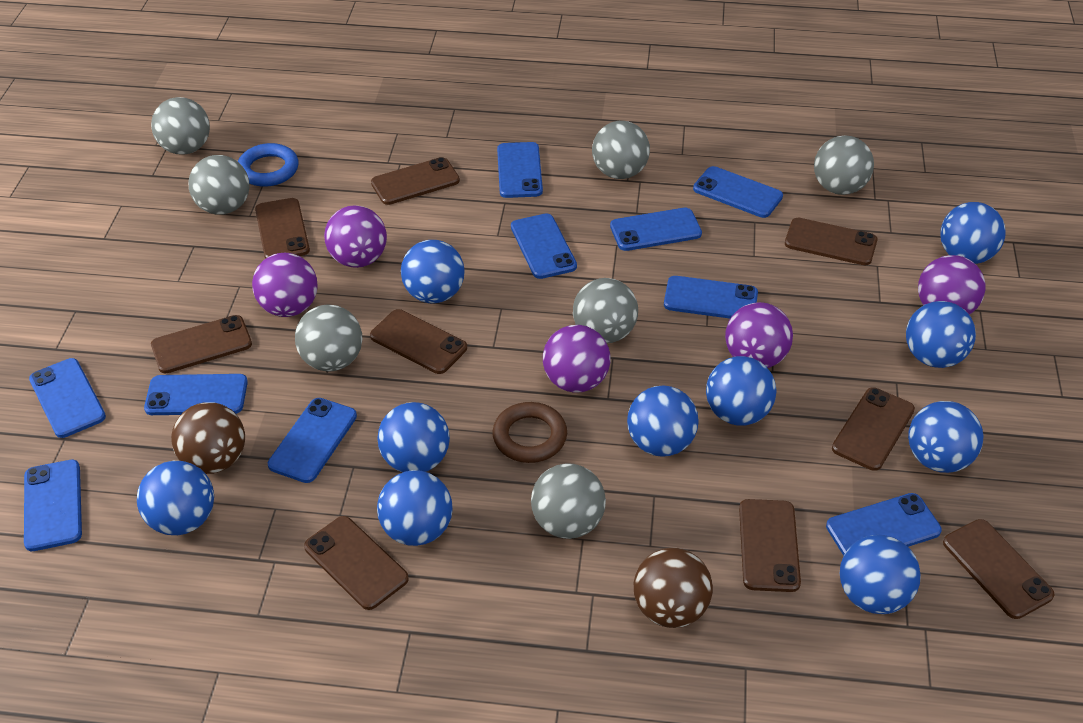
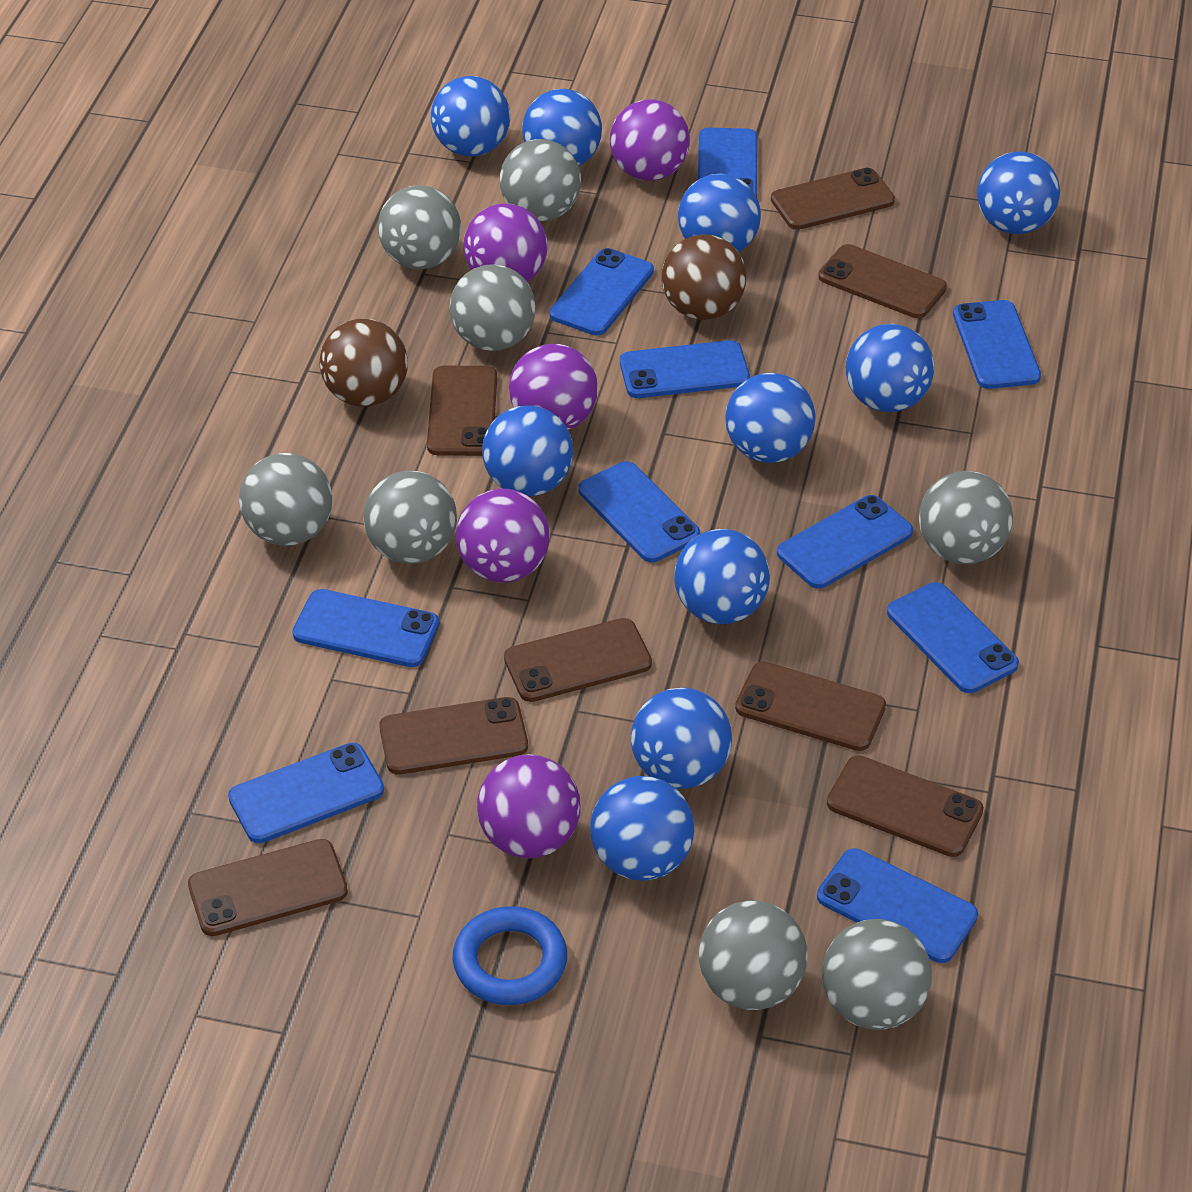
brown phone: [151,315,252,374] [255,198,310,259] [304,516,409,610] [370,309,467,374] [371,157,460,205] [739,499,801,592] [785,218,877,265] [832,387,915,471] [943,519,1055,619] = 9 -> [188,839,348,936] [379,697,528,774] [427,365,497,456] [504,618,652,702] [735,661,886,751] [771,168,895,230] [818,244,947,318] [827,755,984,857] = 8
brown ring: [492,402,567,463] = 1 -> none = 0
grey ball: [151,97,210,155] [188,155,250,215] [295,305,362,371] [531,463,606,539] [573,278,638,343] [592,121,650,179] [814,135,874,195] = 7 -> [239,453,332,546] [364,471,457,564] [378,185,461,269] [449,264,536,351] [500,139,581,222] [699,900,807,1010] [822,919,932,1030] [919,471,1013,564] = 8

